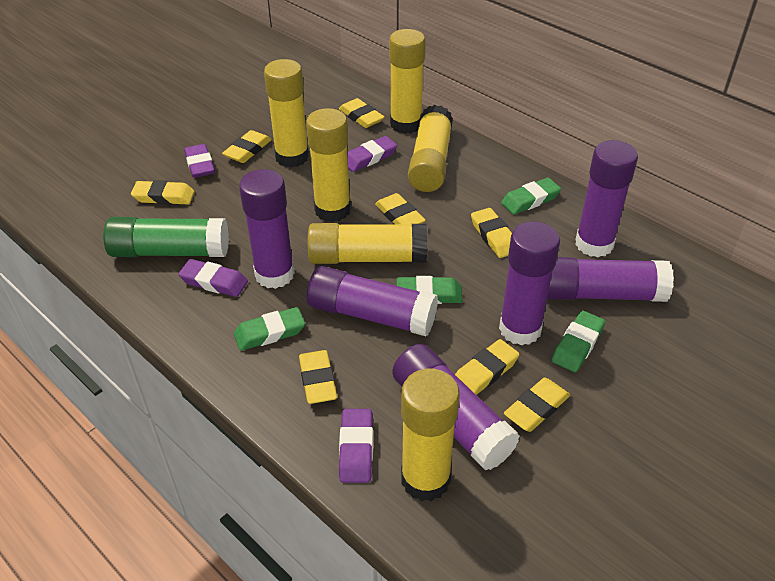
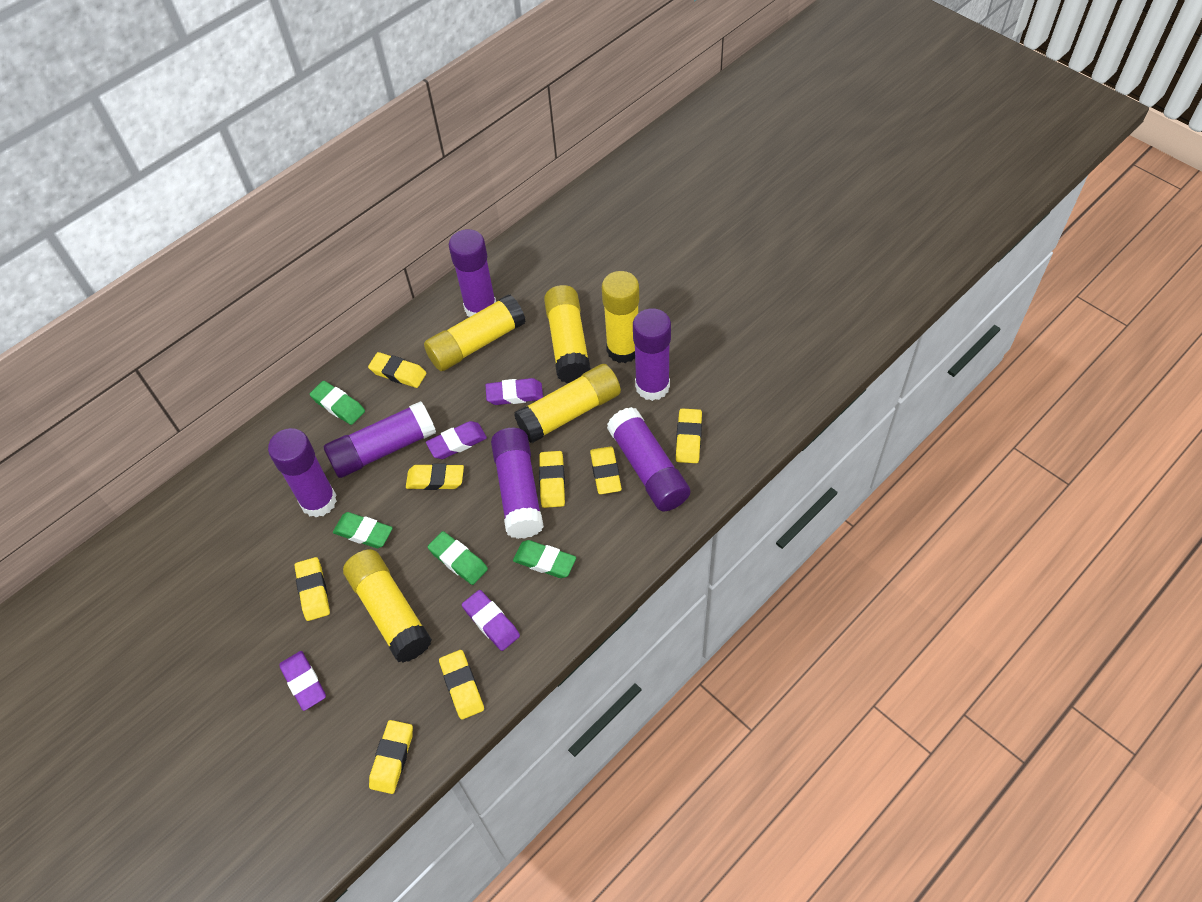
green glue stick: [103,217,229,257] = 1 -> none = 0
yellow glue stick: [264,59,309,168] [306,108,351,222] [308,223,427,264] [389,29,425,134] [401,368,460,501] [408,105,453,192] = 6 -> [343,549,432,663] [424,295,526,371] [514,364,621,443] [544,285,591,383] [602,271,639,363] = 5

